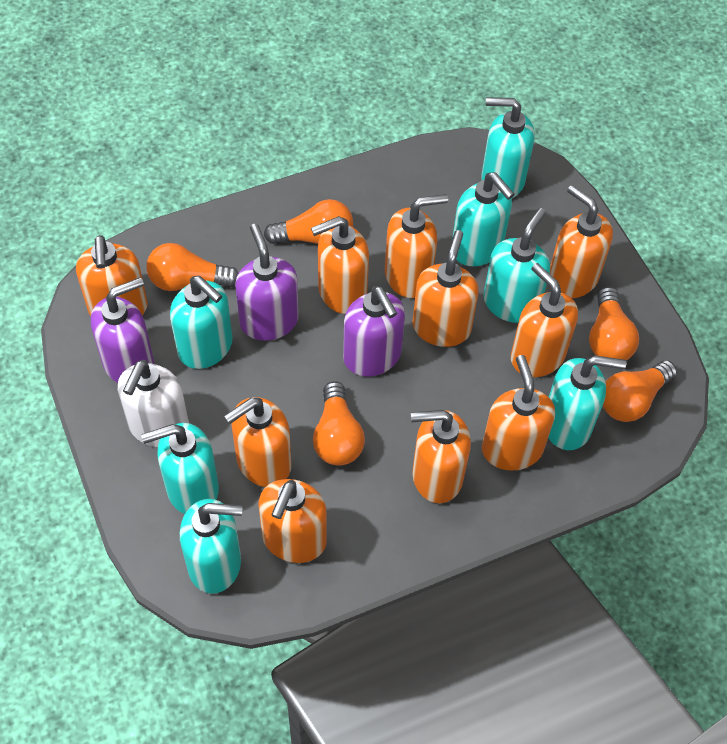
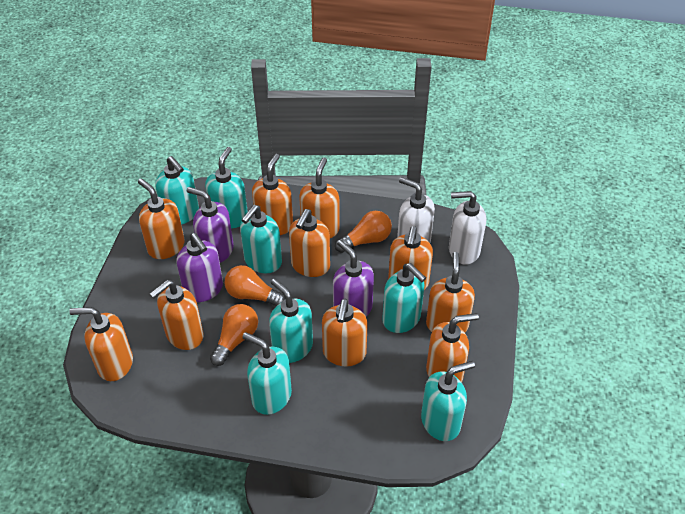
orange light bulb: [146,243,239,291] [264,199,353,244] [313,381,365,465] [589,287,639,360] [603,360,677,422] = 5 -> [210,304,258,366] [224,265,286,306] [335,211,392,253] = 3
white soap dispenser: [118,360,189,447] = 1 -> [397,177,435,243] [449,191,486,265] = 2

